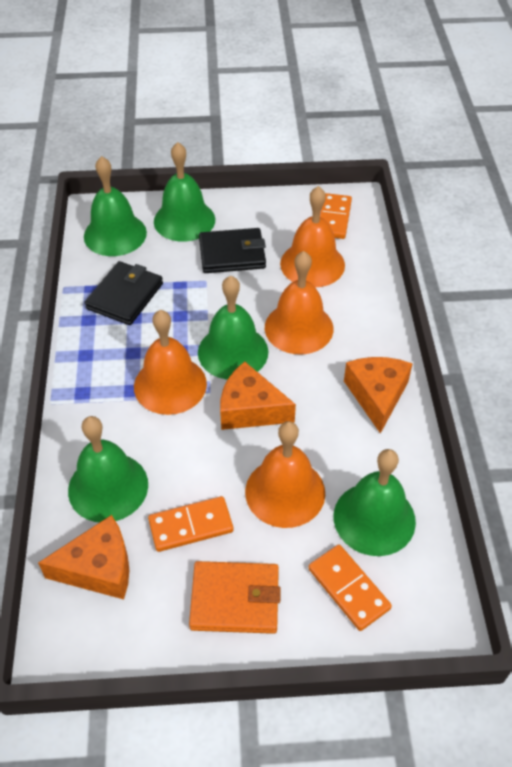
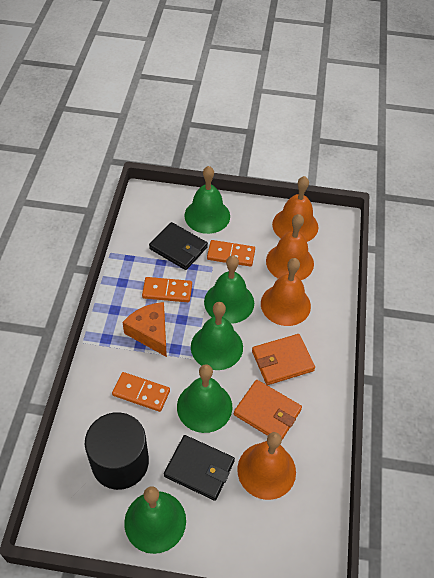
black cylinder: none = 0 -> [85,412,149,490] = 1
orange cheese: [38,515,129,599] [220,362,296,430] [344,357,413,434] = 3 -> [122,302,167,357] = 1
orange wallet: [189,561,281,634] = 1 -> [234,380,302,440] [252,334,315,385] = 2

